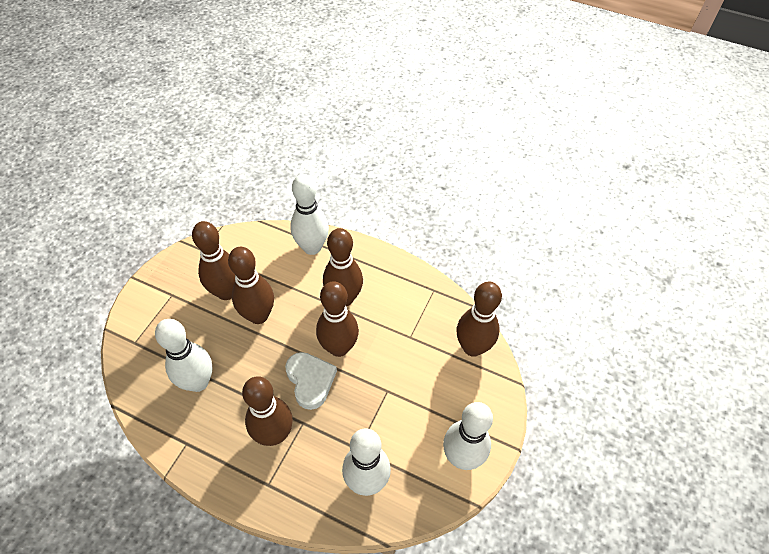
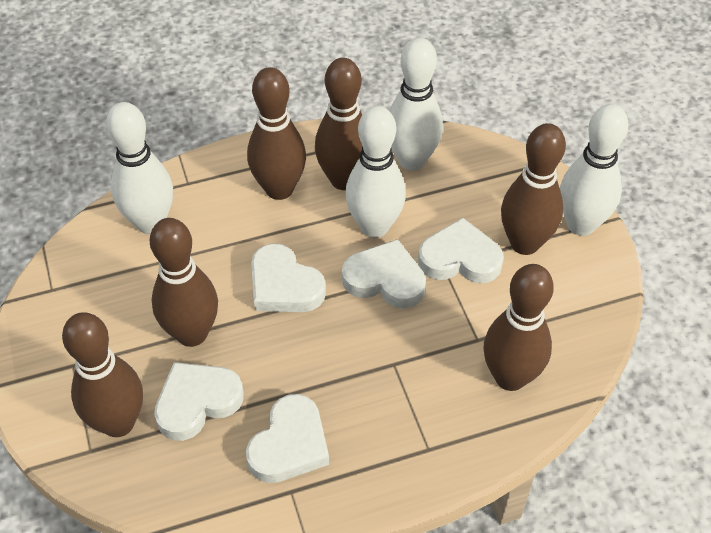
white heart: [285,352,337,410] = 1 -> [154,362,244,441] [246,394,329,483] [251,243,326,312] [342,239,426,309] [418,218,504,283] = 5

